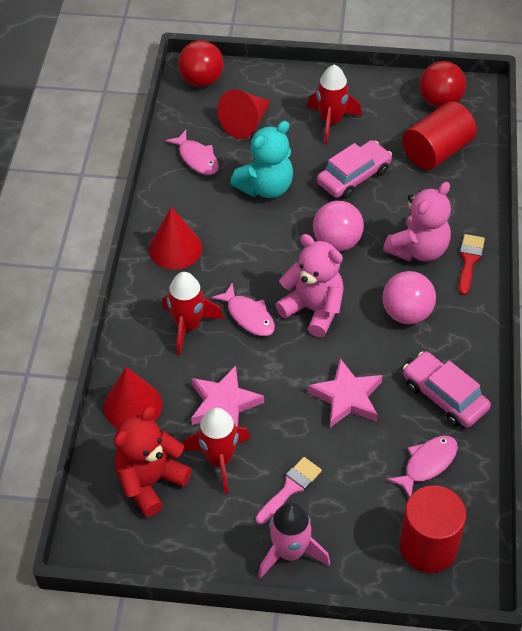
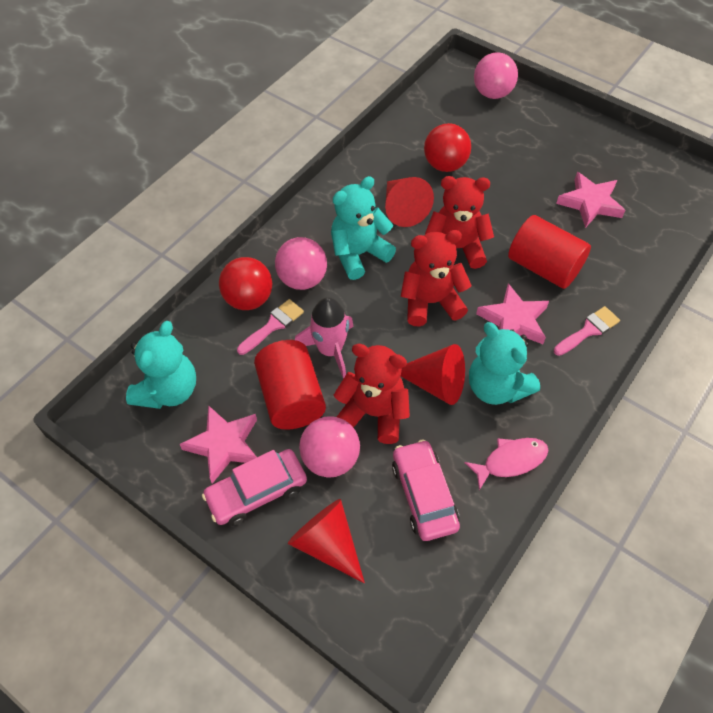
pink ball: [313,201,364,252] [382,271,436,324] = 2 -> [275,237,327,290] [299,416,360,477] [474,52,518,99] = 3
pink brush: [256,457,322,525] = 1 -> [237,299,304,355] [554,306,620,356] = 2
pink fish: [165,130,219,175] [211,282,275,336] [387,436,458,497] = 3 -> [464,438,549,490] = 1
pink star: [191,365,264,427] [308,358,383,428] = 2 -> [180,405,257,484] [476,283,549,344] [556,172,625,228] = 3
pink teddy bear: [275,234,344,337] [383,182,451,261] = 2 -> none = 0
red brush: [458,234,485,295] = 1 -> none = 0
red rocket: [163,272,224,355] [183,407,250,494] [307,65,362,144] = 3 -> none = 0
red teddy bear: [114,406,192,517] = 1 -> [334,344,410,444] [401,230,472,327] [425,176,494,269] = 3
turquoise teddy bear: [230,121,293,198] = 1 -> [126,321,196,409] [331,176,396,280] [469,322,540,405] = 3

